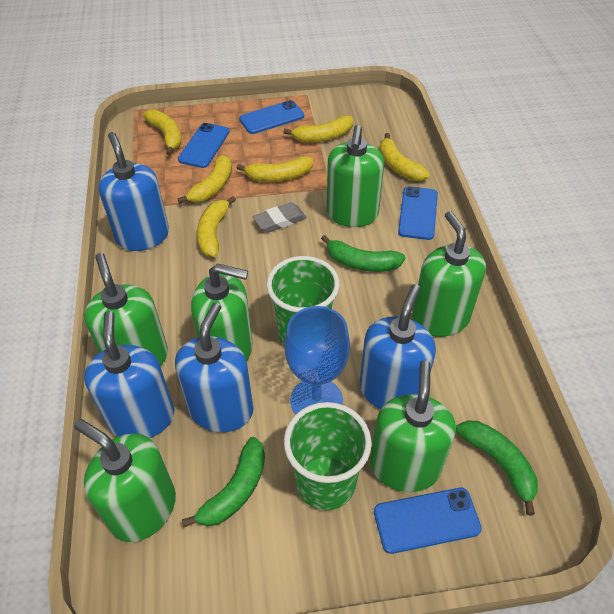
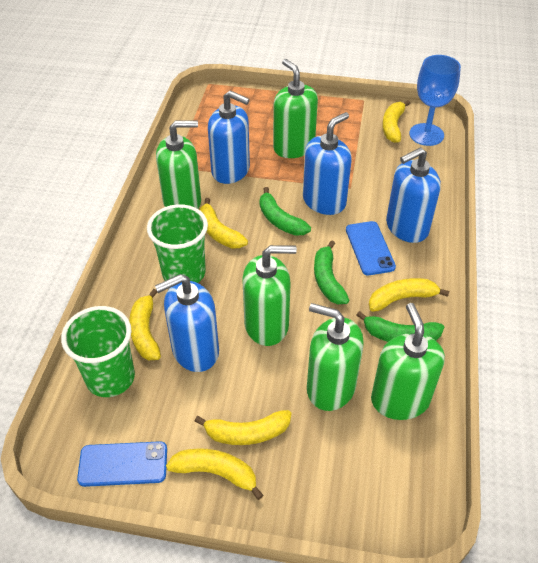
blue phone: [178,123,229,168] [239,100,304,134] [374,488,482,554] [398,186,438,240] = 4 -> [77,441,167,487] [346,221,396,275] = 2
green soap dispenser: [74,419,176,542] [84,253,168,367] [191,264,253,361] [327,125,384,227] [370,360,456,492] [412,211,486,337] = 6 -> [156,120,201,209] [242,245,297,346] [273,59,318,158] [307,303,364,411] [371,303,445,420] = 5
grey eraser: [253,202,307,233] = 1 -> none = 0

